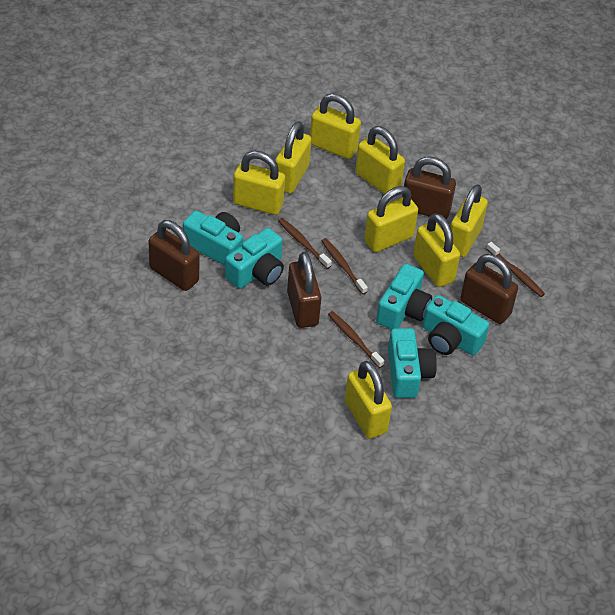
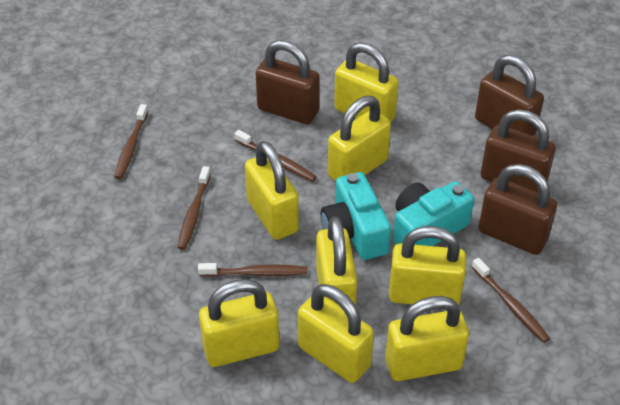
brown toothbrush: [278,218,332,269] [322,238,368,295] [328,311,384,368] [487,242,545,297] = 4 -> [114,104,148,179] [177,166,211,250] [198,263,308,277] [235,130,317,182] [472,258,550,343] = 5
turquoise camera: [183,210,243,266] [225,228,284,289] [376,264,432,330] [388,328,437,398] [423,295,489,355] = 5 -> [321,172,391,260] [393,181,474,246] = 2

